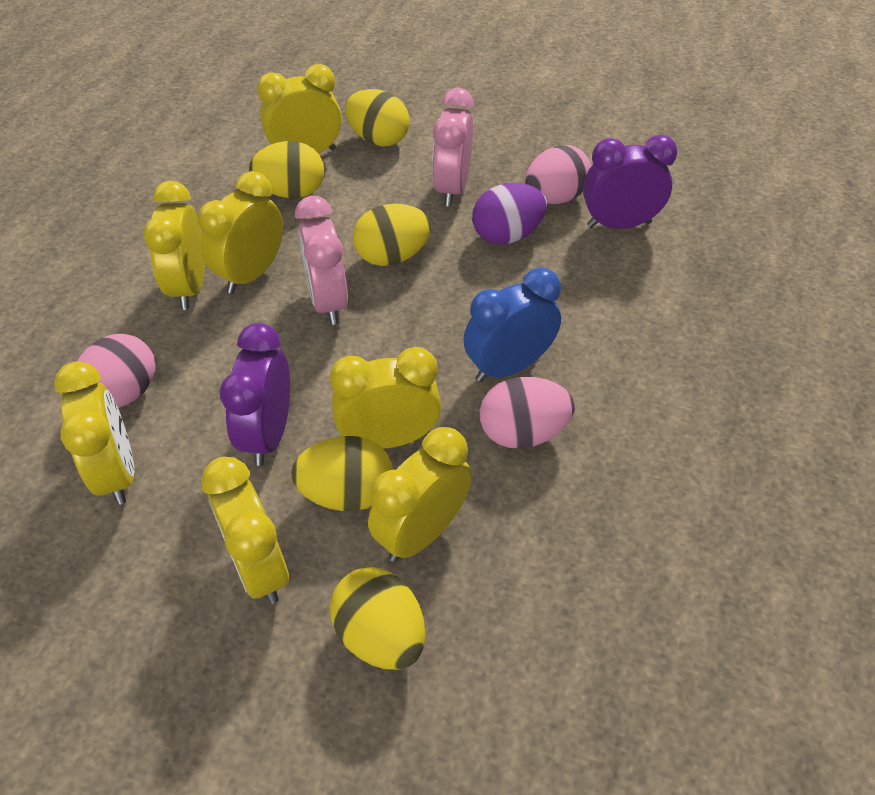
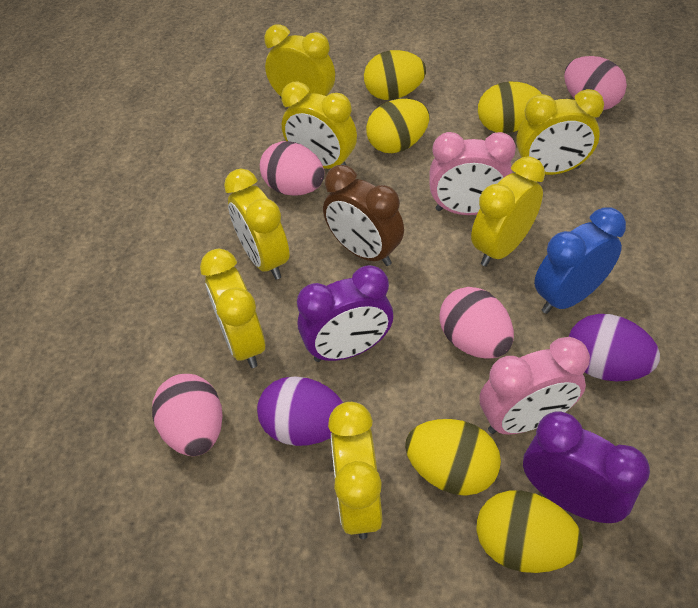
brown clock: none = 0 -> [323,165,404,266] = 1
pink egg: [78,334,155,408] [480,377,575,449] [525,145,591,204] = 3 -> [152,374,223,456] [260,141,324,196] [439,287,514,359] [564,56,627,110] = 4
purple egg: [472,183,547,245] = 1 -> [257,377,343,446] [569,314,660,381] = 2

